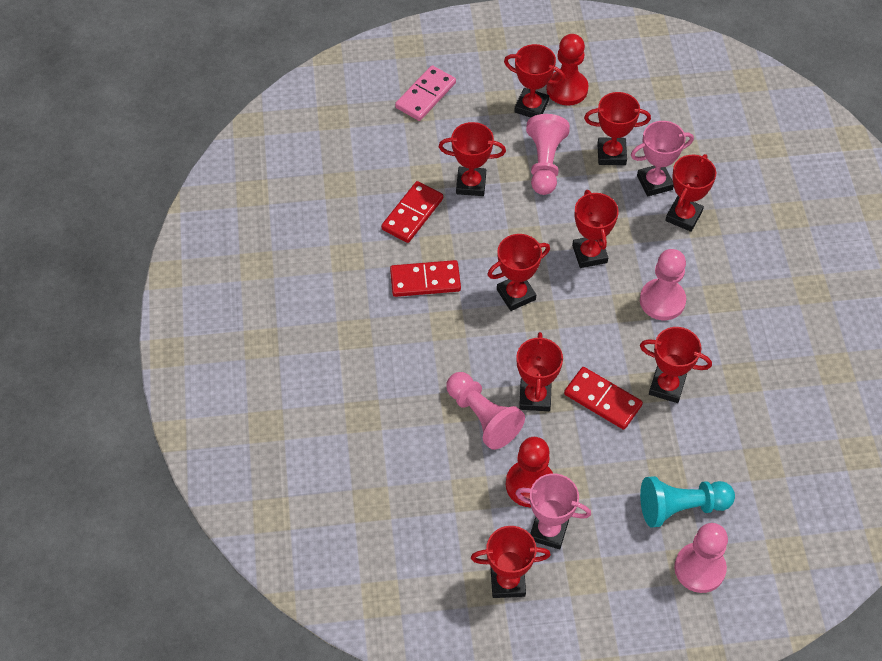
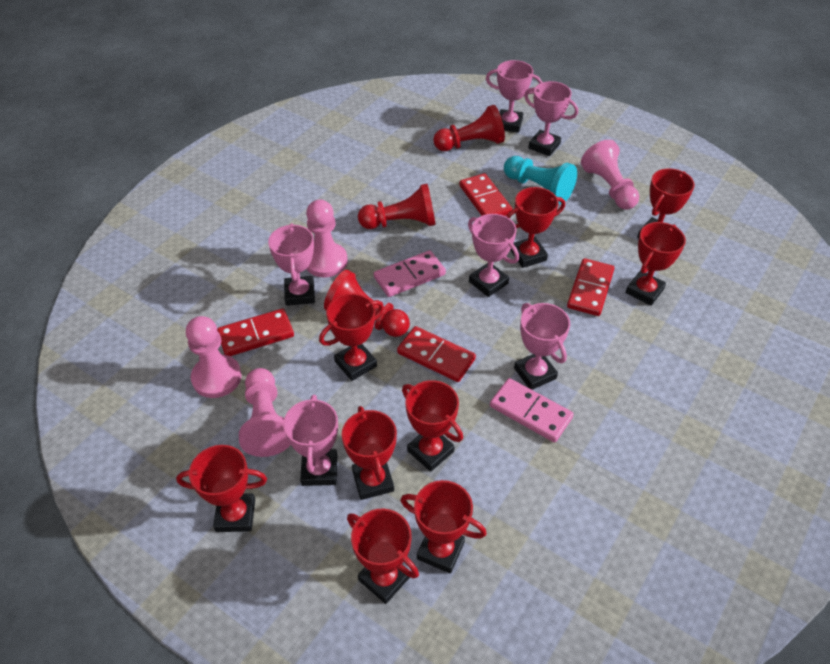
pink domino: [395,65,456,121] = 1 -> [374,250,446,297] [490,378,574,442] = 2
pink trophy: [515,473,591,549] [631,121,694,197] = 2 -> [268,223,315,306] [283,394,338,486] [468,214,519,297] [486,60,542,133] [514,303,570,390] [524,81,578,156] = 6
red domino: [381,181,443,243] [390,260,461,297] [564,367,643,430] = 3 -> [217,309,294,356] [397,326,476,382] [459,173,513,216] [567,258,615,316] = 4
red pawn: [506,437,553,507] [546,34,589,106] = 2 -> [324,270,410,337] [358,184,436,229] [433,105,505,151] = 3

